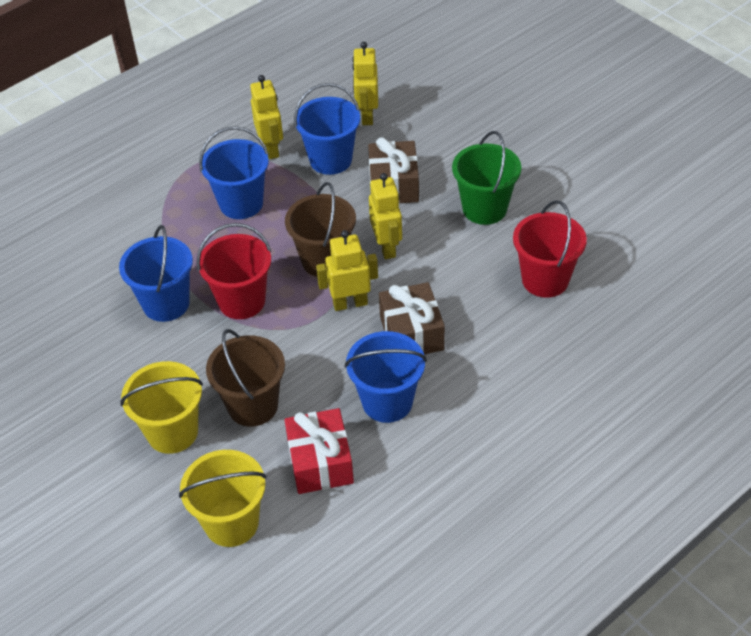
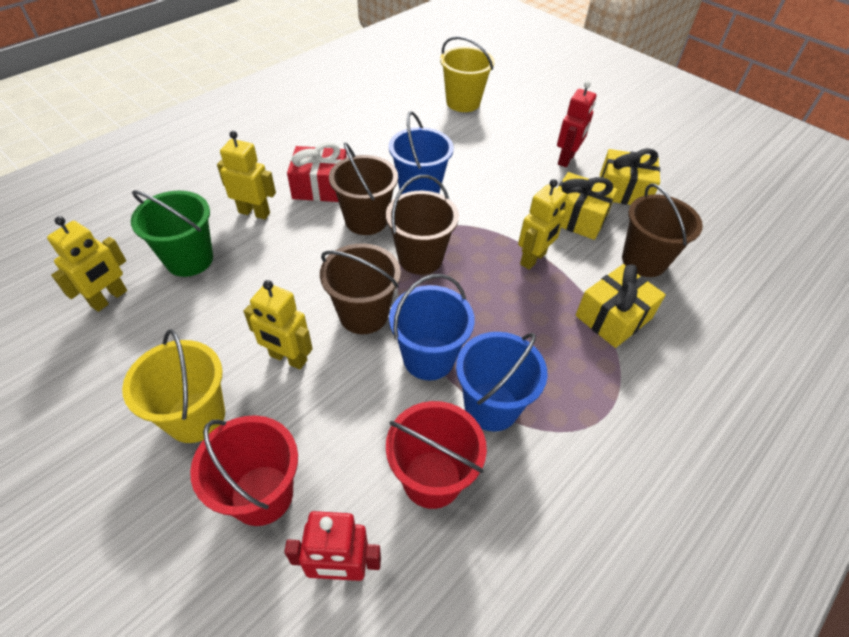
blue bucket: [119,225,193,322] [199,126,269,219] [294,83,360,175] [345,331,427,423] = 4 -> [389,111,454,194] [389,274,475,380] [456,332,548,432] = 3
brown bucket: [206,329,285,427] [285,182,356,277] = 2 -> [320,243,401,334] [329,143,398,235] [386,175,459,275] [622,183,703,277] = 4
brown gift: [368,137,419,203] [379,282,445,354] = 2 -> none = 0
red robot: none = 0 -> [284,511,381,581] [557,81,596,167] = 2
yellow gift: none = 0 -> [557,172,618,240] [575,264,666,348] [600,148,660,205] = 3

